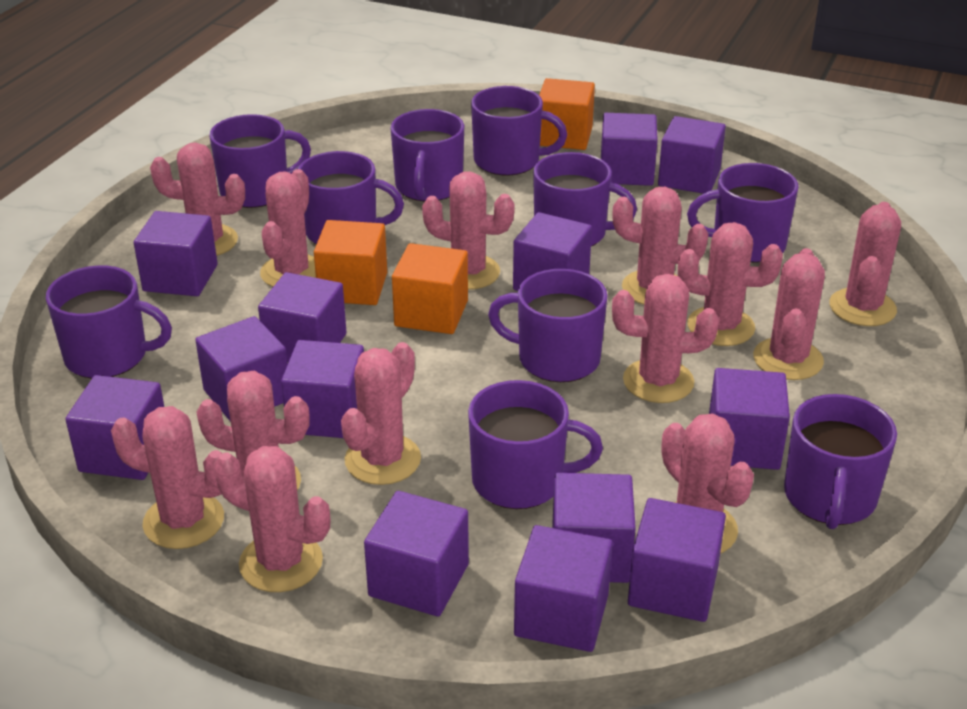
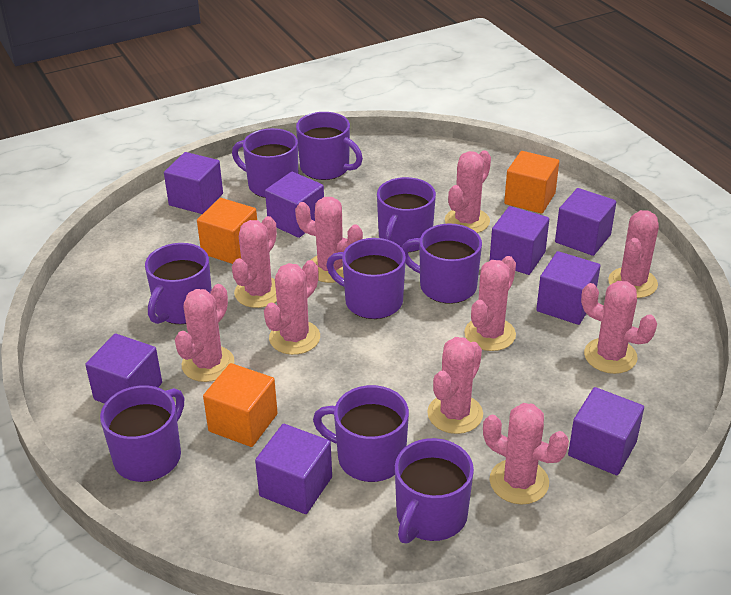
pink cactus: [111,406,224,549] [150,142,245,256] [197,371,310,490] [214,446,330,592] [260,169,316,287] [341,342,421,485] [422,171,515,290] [612,187,708,305] [612,274,719,403] [661,413,754,554] [678,222,783,346] [753,248,825,380] [830,202,901,326] = 13 -> [175,284,234,382] [232,216,277,308] [264,260,320,355] [295,197,363,283] [427,337,483,434] [445,150,491,233] [464,256,516,351] [483,403,569,505] [581,281,657,374] [608,210,659,298] = 10
purple cube: [65,375,164,480] [134,211,218,296] [195,316,288,422] [258,272,346,362] [281,340,364,438] [364,491,469,617] [513,212,592,291] [514,525,613,652] [552,473,636,583] [601,113,658,186] [628,498,726,622] [658,116,726,194] [709,368,790,470] = 13 -> [85,334,162,404] [164,152,223,214] [255,424,332,514] [265,172,324,238] [490,206,549,275] [536,251,600,325] [555,188,616,256] [568,387,644,475] = 8
purple mug: [46,265,172,379] [209,114,311,208] [298,151,404,244] [390,109,464,201] [468,380,603,509] [471,86,567,175] [488,269,607,382] [533,152,637,247] [687,163,799,263] [784,394,897,529] = 10 -> [100,385,184,482] [145,243,212,324] [232,128,298,198] [296,112,363,180] [313,385,409,482] [326,238,406,319] [377,177,436,252] [395,438,474,544] [402,223,482,304] = 9

